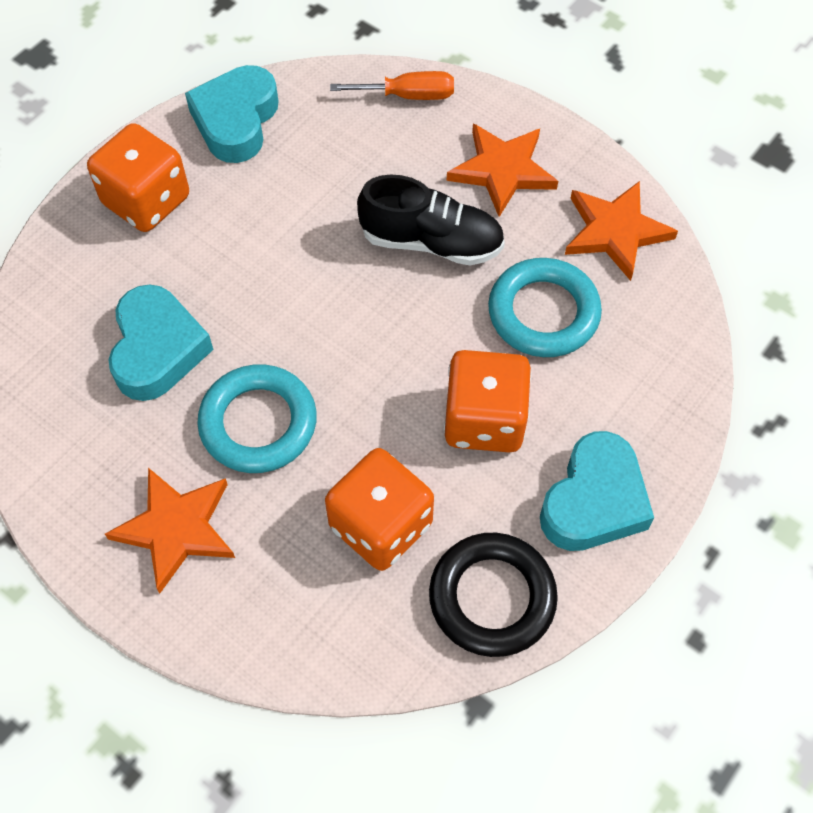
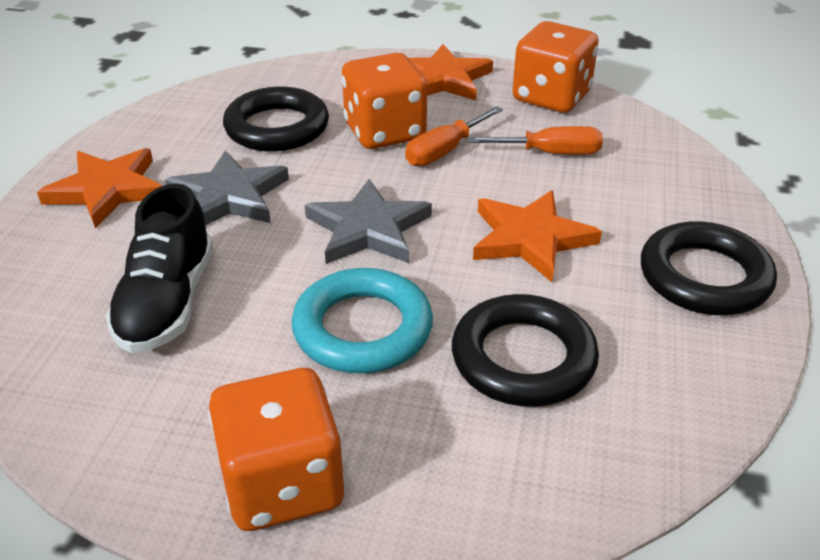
black ring: [429,533,558,657] = 1 -> [223,87,329,152] [452,294,599,407] [641,221,777,315] = 3
grey star: none = 0 -> [165,150,289,225] [305,179,432,264] = 2
orange screwdriver: [330,71,454,100] = 1 -> [405,106,503,166] [467,126,603,155] = 2
turquoise heart: [108,284,213,401] [185,65,278,163] [540,431,654,551] = 3 -> none = 0
turquoise ring: [197,364,317,473] [488,258,602,357] = 2 -> [292,268,433,373] = 1

